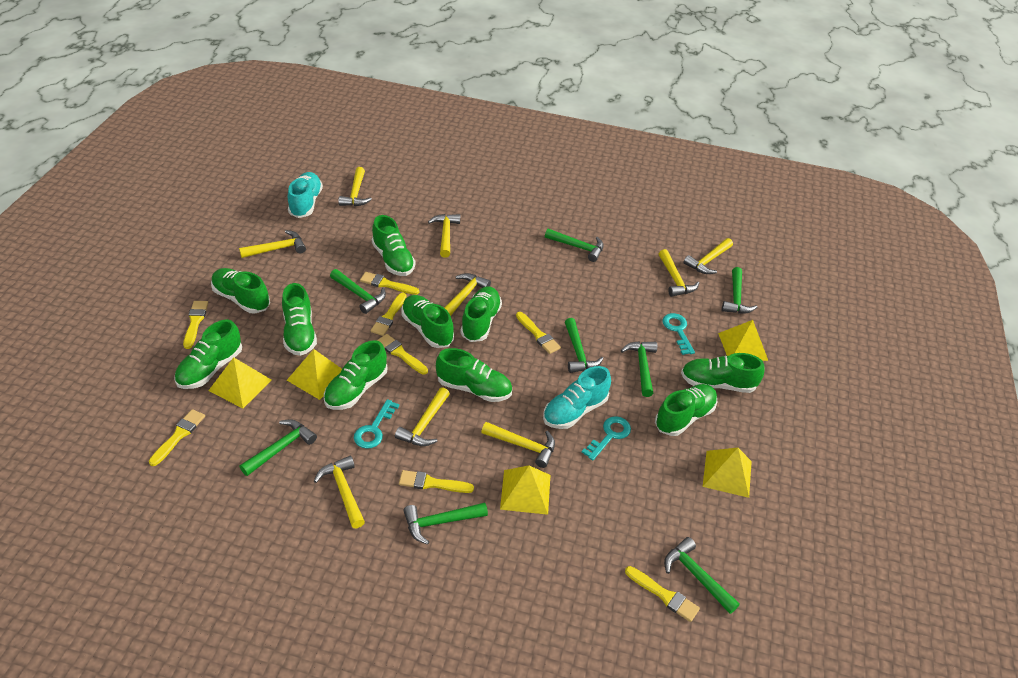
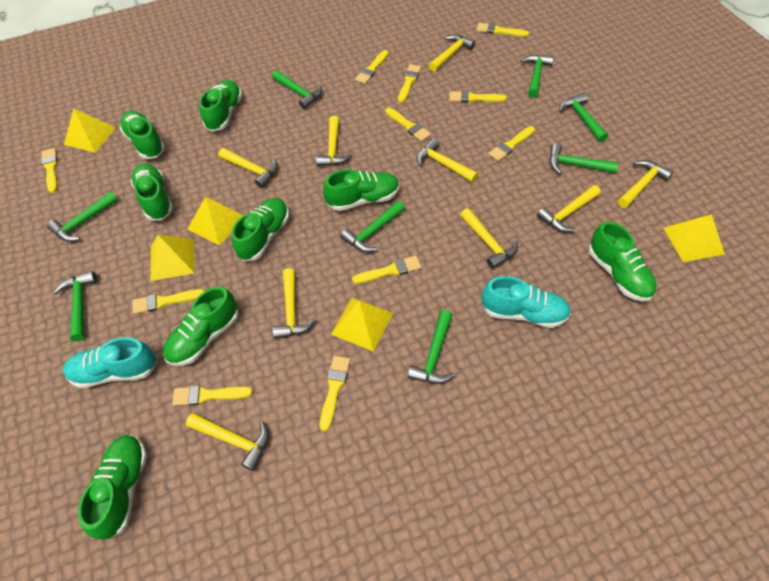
green shoe: [174,320,242,389] [211,268,270,313] [282,283,317,356] [324,340,387,410] [372,215,416,276] [401,295,454,348] [436,348,512,402] [460,286,502,342] [655,384,717,436] [681,353,765,393] = 10 -> [78,435,147,540] [119,111,165,159] [131,164,173,221] [163,287,239,366] [199,80,242,132] [232,198,289,261] [323,169,400,211] [589,222,657,302] = 8
turquoise key: [354,399,400,449] [582,416,631,461] [662,313,695,355] = 3 -> none = 0
yellow brush: [149,409,205,466] [183,301,208,349] [360,272,419,295] [371,293,407,336] [377,334,428,375] [399,470,474,493] [516,312,561,354] [625,566,700,622] = 8 -> [41,148,58,193] [132,289,205,314] [172,386,253,406] [320,356,350,431] [352,255,421,284] [355,50,389,84] [385,107,431,142] [398,64,421,103] [449,91,507,103] [476,23,529,37] [488,126,535,161] = 11

